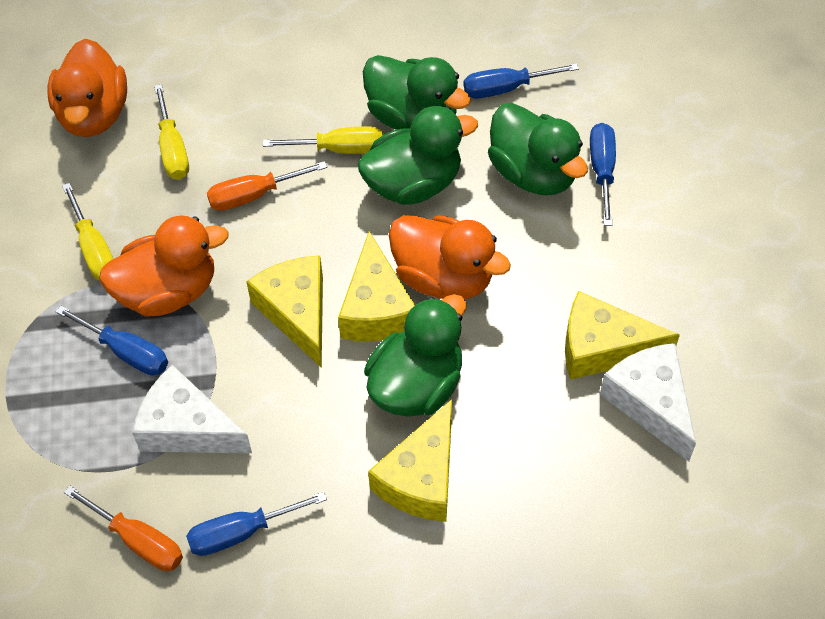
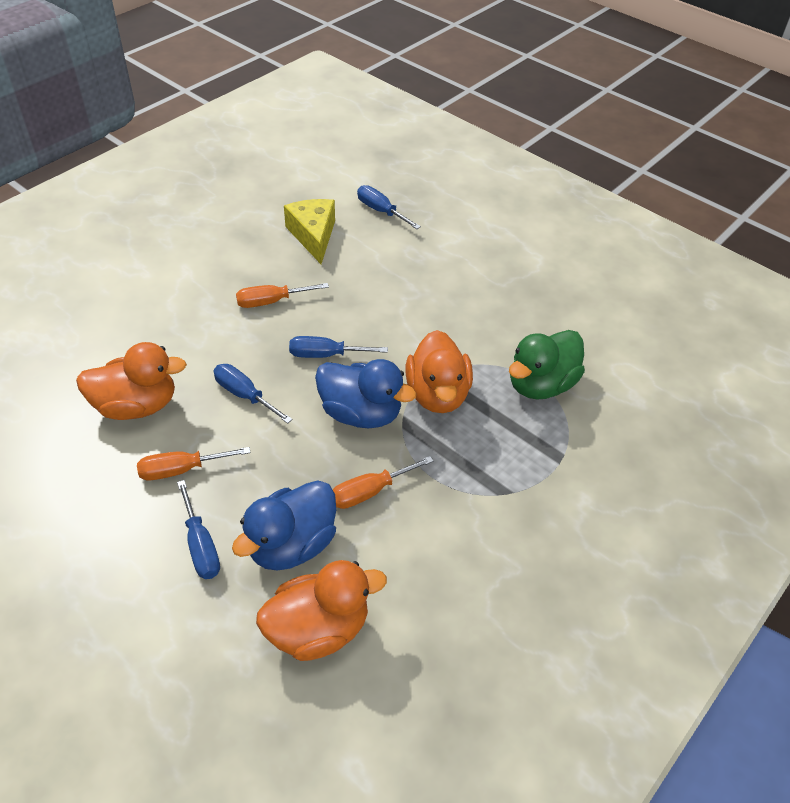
blue duck: none = 0 -> [232,480,336,571] [315,359,417,428] = 2
green duck: [358,106,478,205] [363,55,471,130] [364,294,466,417] [488,103,588,195] = 4 -> [509,330,585,399] = 1
orange screwdriver: [64,486,183,571] [207,161,327,211] = 2 -> [137,447,251,480] [236,283,329,308] [333,456,434,509] = 3
white cheese: [132,365,252,453] [600,343,696,462] = 2 -> none = 0
yellow cheese: [246,255,323,368] [338,231,415,341] [368,399,452,522] [565,291,680,380] = 4 -> [284,199,335,264] = 1
yellow screwdriver: [62,183,113,280] [154,84,189,180] [263,126,383,154] = 3 -> none = 0

